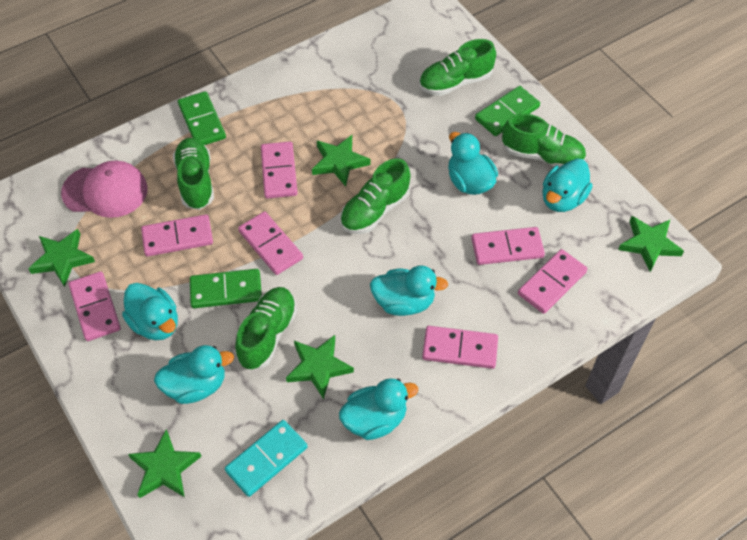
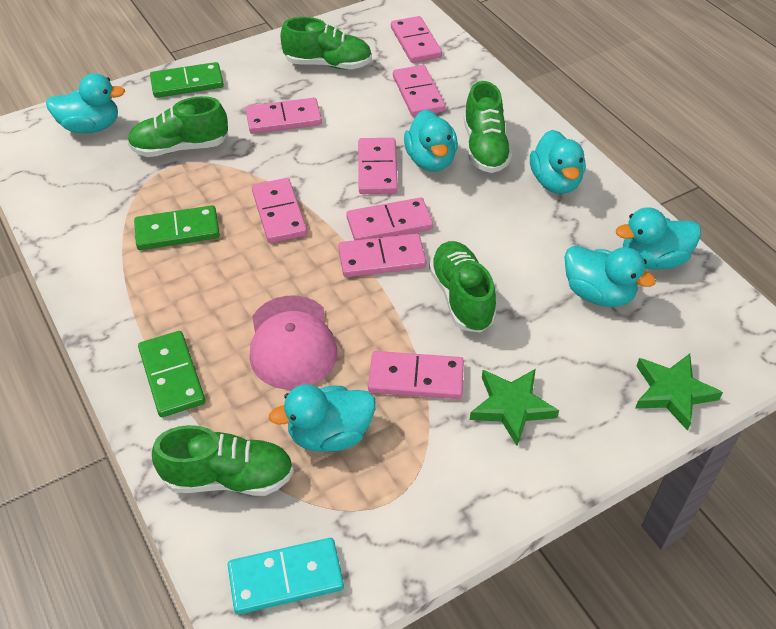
green star: [28,229,95,287] [128,429,202,498] [286,335,354,399] [312,135,370,186] [618,216,684,272] = 5 -> [470,369,559,446] [635,354,723,431] = 2
pink domino: [69,271,121,341] [141,214,213,256] [238,211,303,275] [261,142,298,199] [422,326,498,369] [471,227,545,265] [518,249,587,314] = 7 -> [246,98,322,134] [252,178,307,243] [338,233,426,277] [346,197,433,240] [358,138,398,194] [368,351,464,399] [391,16,442,63] [393,65,445,117] = 8

